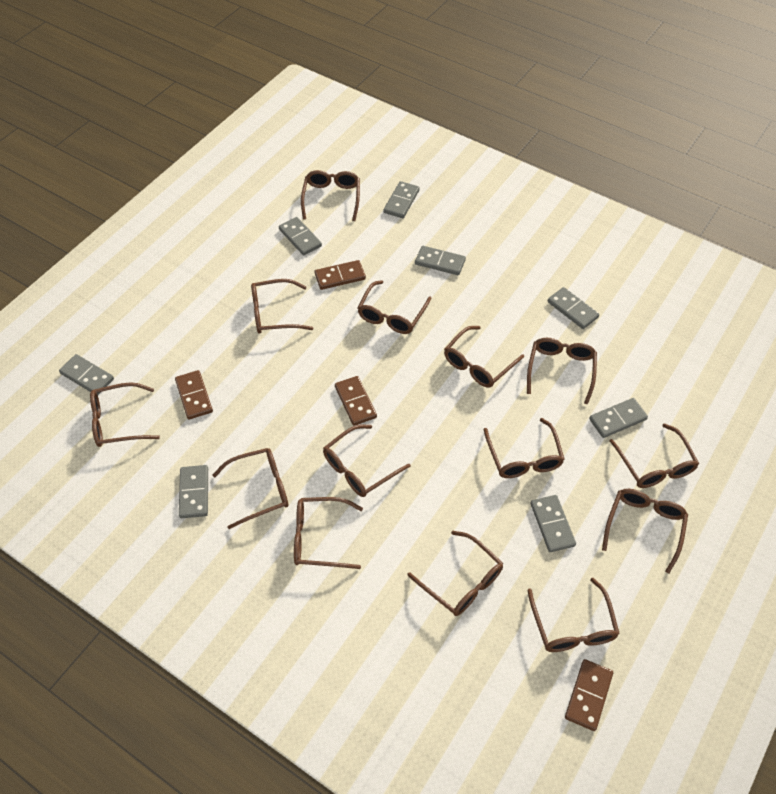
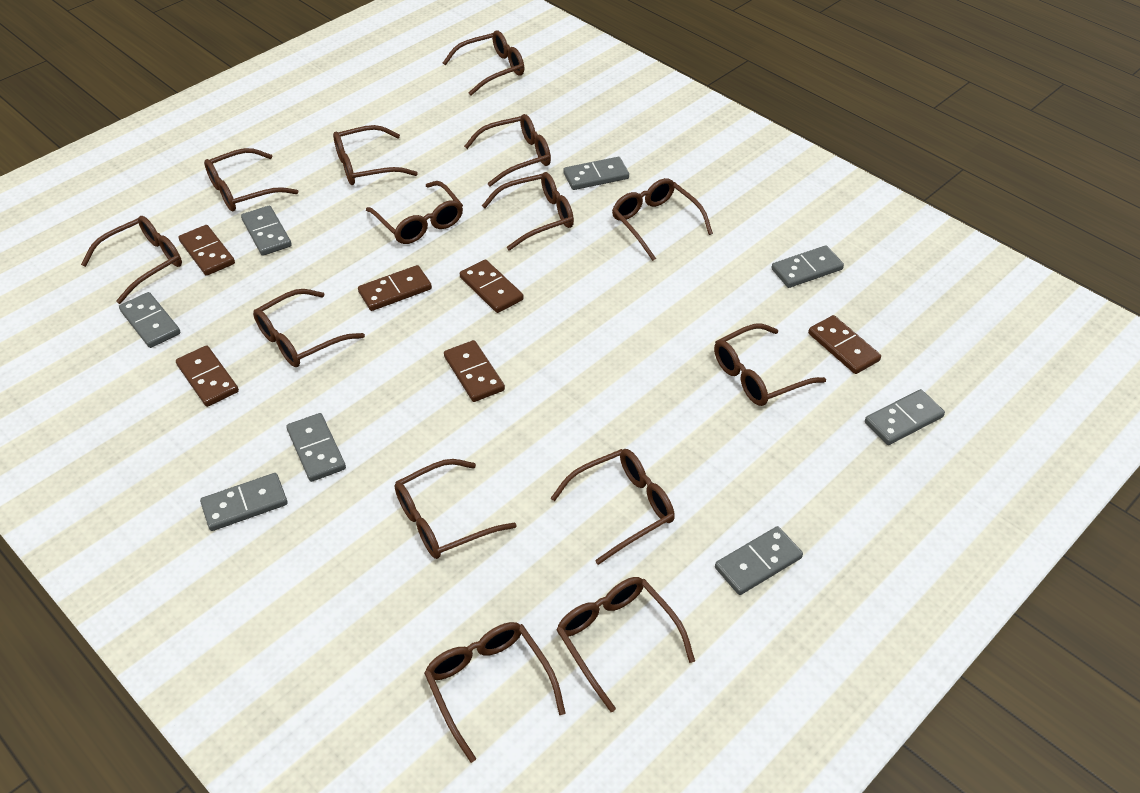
brown domino: [175,370,213,420] [315,260,366,290] [335,376,377,426] [565,659,613,731] = 4 -> [176,345,239,407] [179,225,235,276] [358,265,432,311] [444,340,505,402] [460,259,524,313] [808,315,881,374] = 6

